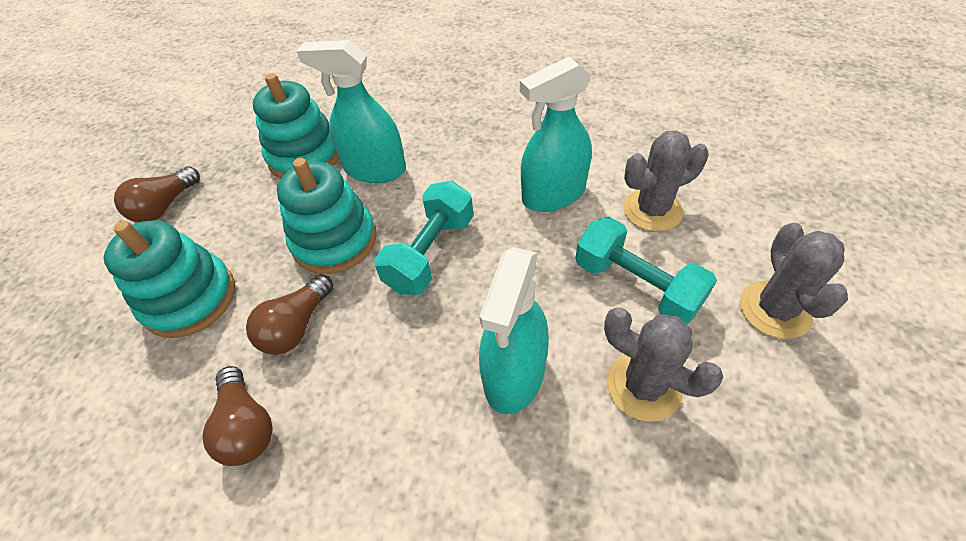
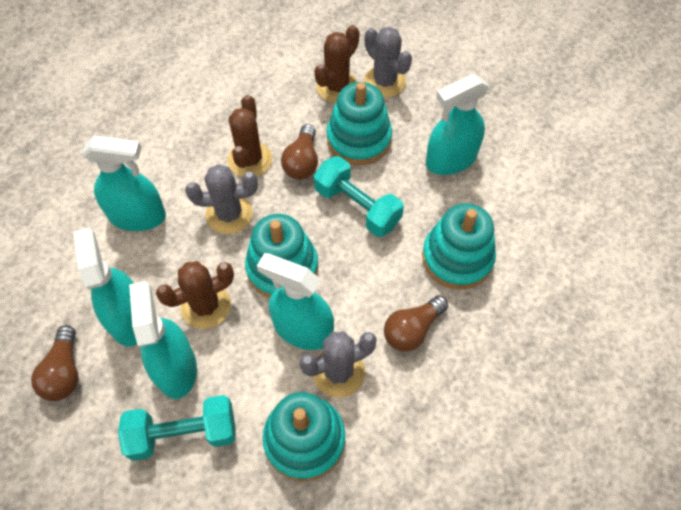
brown cactus: none = 0 -> [156,261,234,329] [228,95,273,177] [314,25,360,103] = 3
turquoise spray bottle: [297,40,406,183] [479,247,549,414] [520,57,592,212] = 3 -> [73,227,137,347] [82,135,166,231] [129,281,197,399] [257,253,334,350] [426,74,489,175] = 5
turquoise stacking toy: [104,220,235,338] [253,73,339,179] [277,158,377,274] = 3 -> [245,214,318,298] [262,392,345,481] [327,82,392,165] [422,203,496,289] = 4

